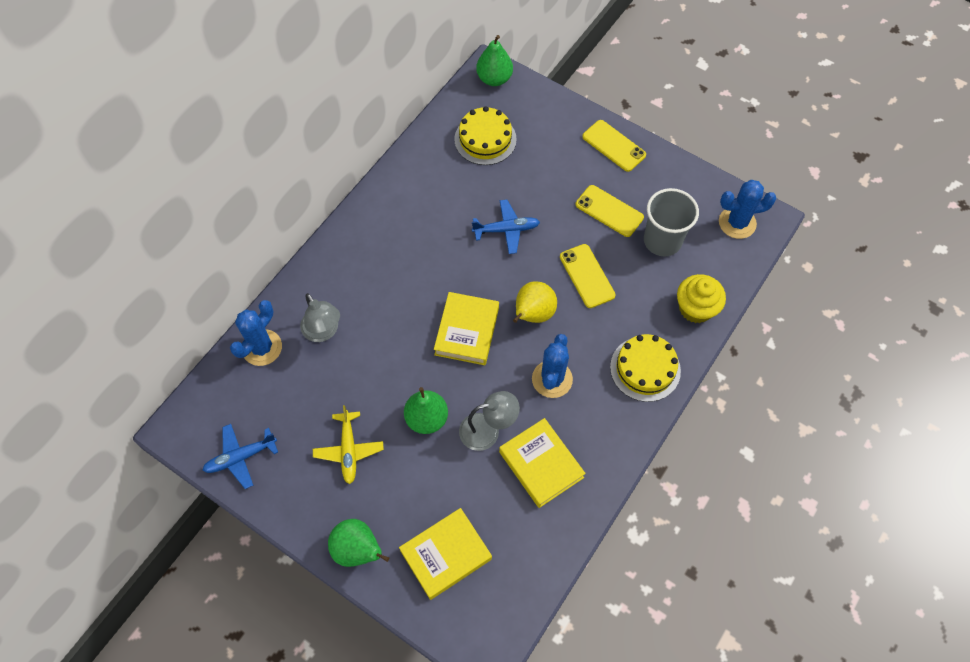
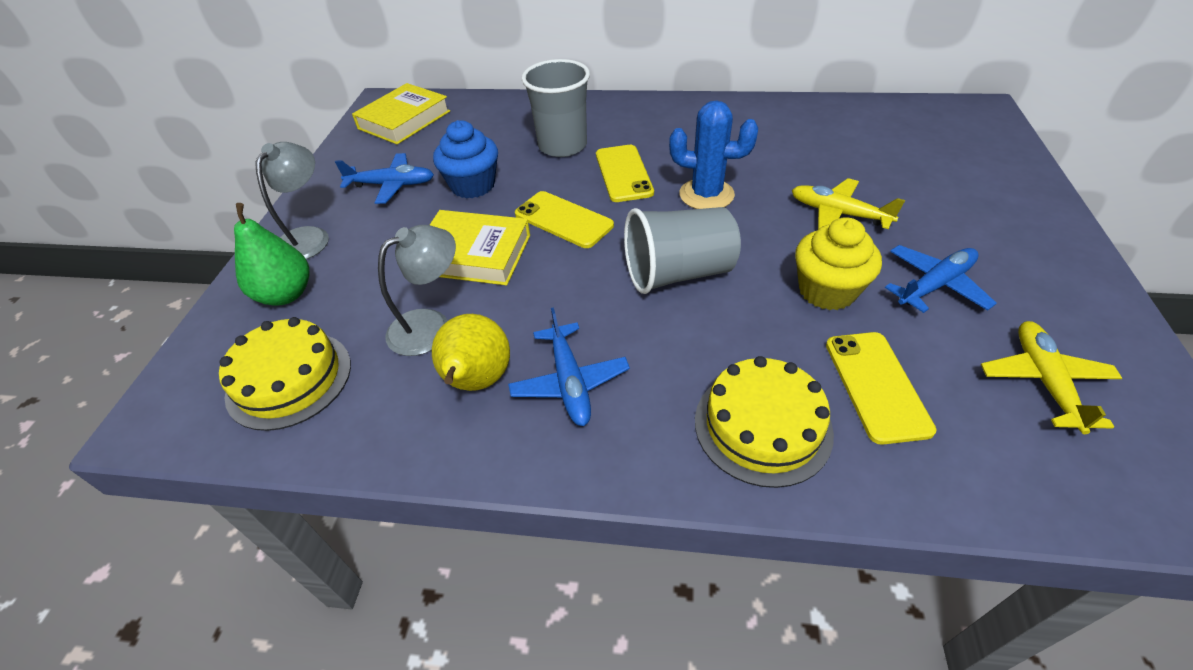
blue cactus: [230,300,282,366] [532,334,573,398] [719,180,777,239] = 3 -> [669,100,758,209] = 1
blue cupcake: none = 0 -> [433,120,498,199] = 1
blue plane: [202,424,278,489] [472,200,540,254] = 2 -> [335,153,434,204] [508,307,630,426] [885,245,997,313] = 3
green pear: [328,519,389,567] [404,387,448,434] [476,35,513,86] = 3 -> [234,203,309,306] = 1
grey cup: [644,188,699,256] = 1 -> [521,59,590,157] [624,207,741,294] = 2
yellow book: [399,508,492,600] [434,292,499,365] [499,418,586,508] = 3 -> [352,83,450,144] [430,210,530,285] = 2
yellow plane: [313,405,384,484] = 1 -> [792,178,905,229] [981,321,1122,434] = 2

